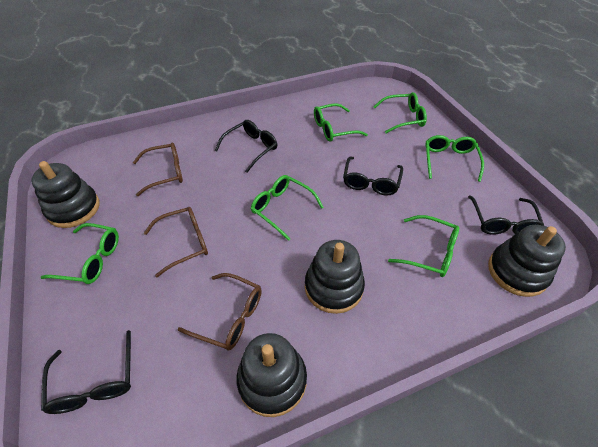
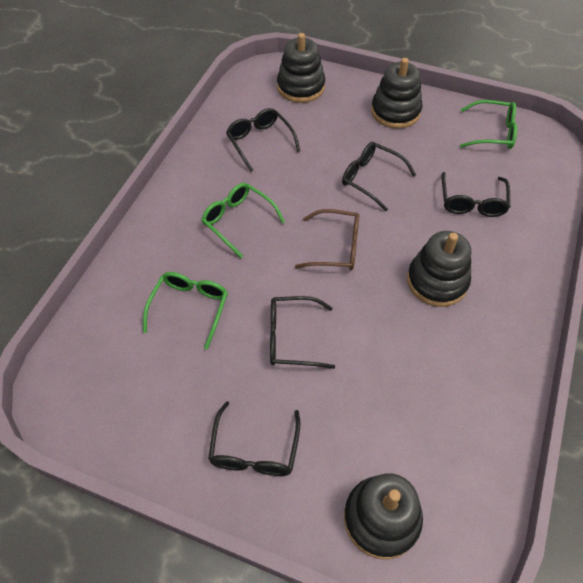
black glasses: [41,330,131,414] [215,120,277,173] [343,156,403,196] [468,196,544,235] = 4 -> [208,401,300,476] [226,108,300,172] [270,296,335,369] [342,142,416,211] [441,172,510,217] = 5
brown glasses: [133,143,183,196] [144,207,208,277] [178,273,262,351] = 3 -> [295,209,359,270] = 1
green glasses: [40,223,119,284] [251,175,324,241] [314,103,368,142] [373,92,427,133] [388,215,459,277] [425,135,484,182] = 6 -> [143,272,228,349] [201,183,285,258] [460,100,517,149] = 3

